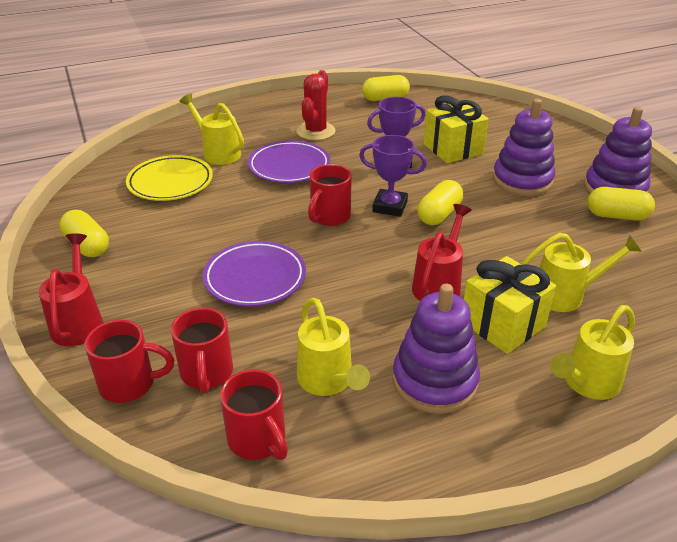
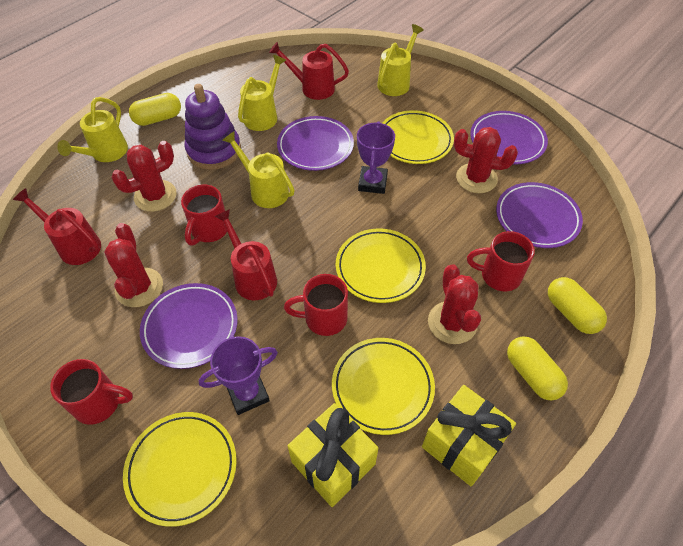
purple plate: [203,241,306,307] [248,140,330,183] = 2 -> [140,283,238,369] [277,116,354,171] [470,111,548,164] [496,182,583,248] = 4
purple stacking toy: [393,284,480,414] [493,99,555,196] [584,107,652,194] = 3 -> [185,84,241,170] = 1
red cactus: [296,70,336,140] = 1 -> [104,223,163,307] [111,141,177,212] [428,264,481,344] [454,127,518,193] = 4
red watering can: [39,233,103,346] [412,204,472,301] = 2 -> [13,188,101,265] [215,209,277,300] [269,42,349,100] = 3
yellow capsule: [60,210,109,257] [362,75,410,101] [417,180,463,225] [588,187,655,221] = 4 -> [129,93,181,126] [507,336,568,400] [548,277,607,334] = 3
yellow plate: [126,155,213,201] = 1 -> [123,412,237,527] [332,338,435,435] [336,228,426,303] [382,110,454,164] = 4

